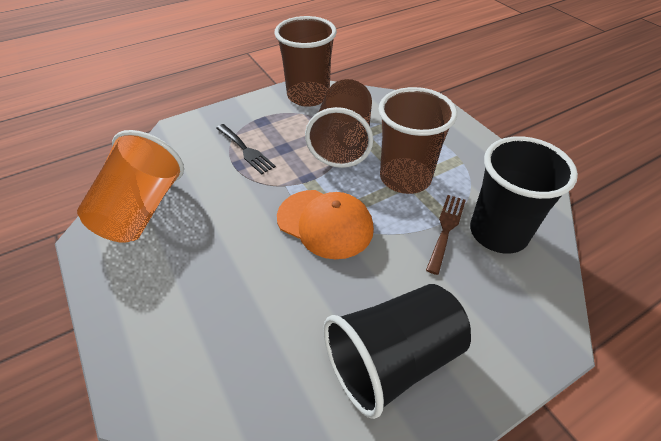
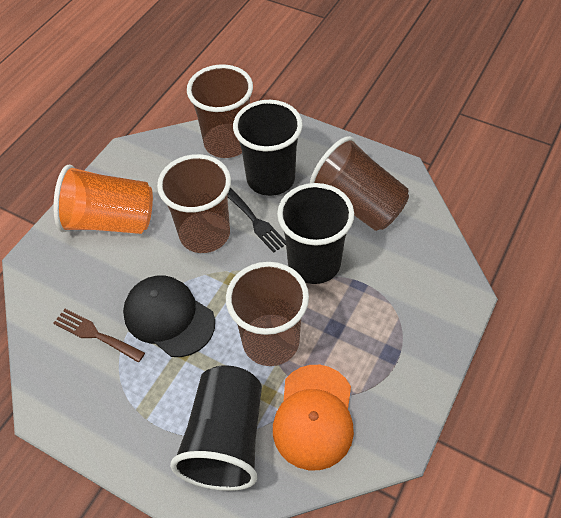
black cap: none = 0 -> [123,276,215,357] = 1
black cup: [323,284,471,419] [470,136,578,254] = 2 -> [170,365,262,491] [233,100,303,196] [277,183,354,284] = 3
brown cup: [274,16,337,107] [305,79,373,168] [379,87,457,194] = 3 -> [157,154,231,253] [187,64,253,158] [226,262,309,366] [310,136,409,231] = 4

